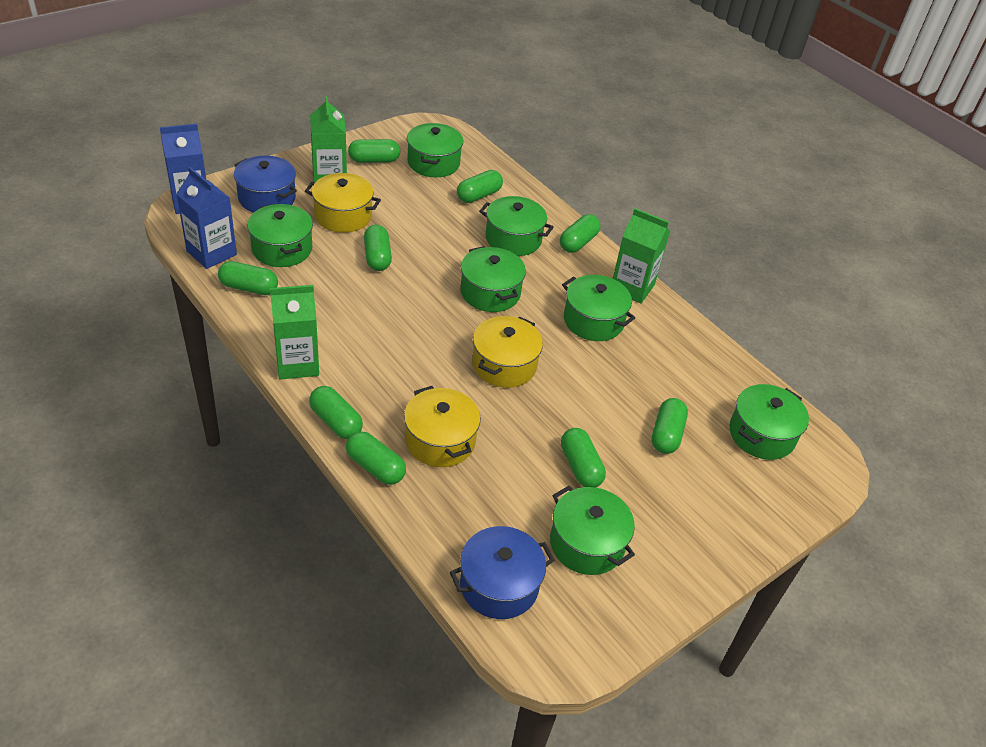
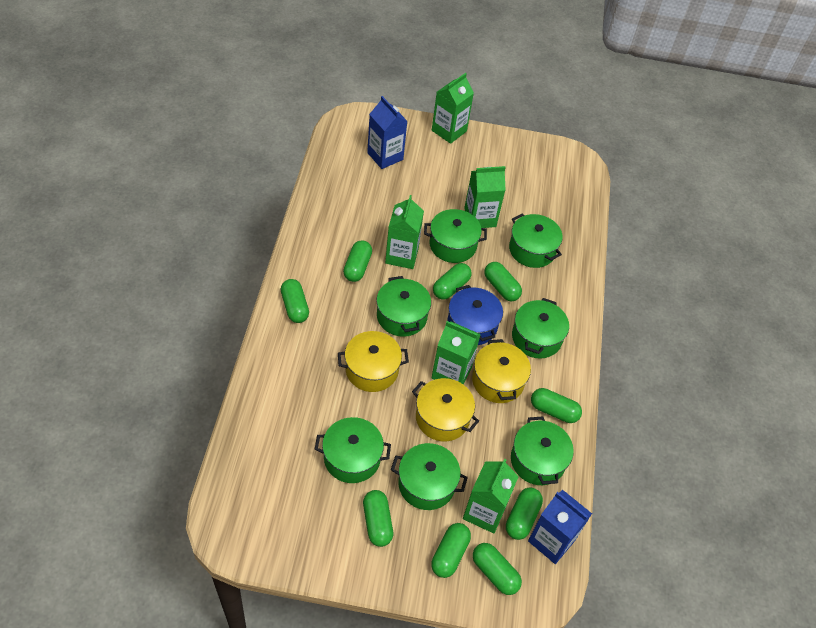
blue pot: [234,156,297,213] [450,526,555,619] = 2 -> [447,285,503,345] = 1
green carton: [270,285,319,380] [310,96,347,182] [613,208,670,304] = 3 -> [385,195,424,269] [432,73,474,144] [432,321,481,384] [463,459,519,533] [464,166,506,228] = 5

